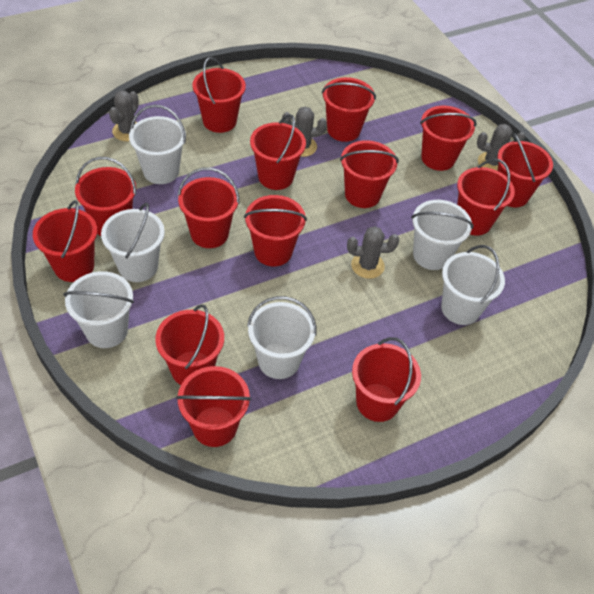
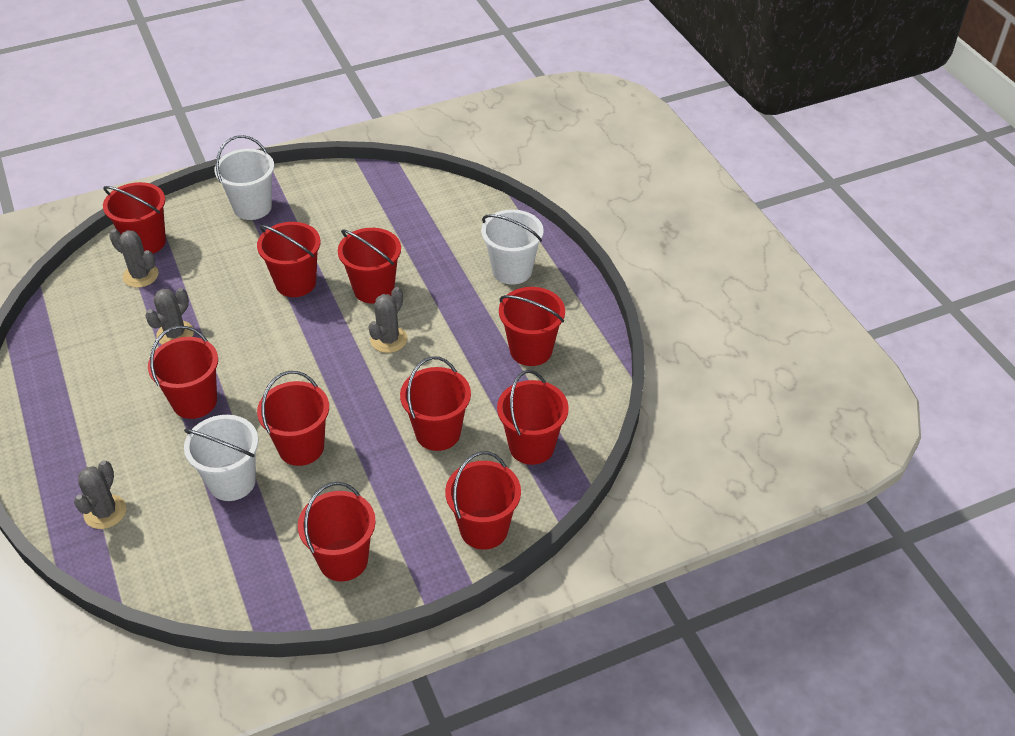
red bucket: [33,200,97,282] [75,157,136,236] [155,304,224,385] [176,366,251,447] [178,167,239,248] [192,57,246,133] [244,195,307,266] [250,114,306,190] [322,77,376,142] [340,140,399,208] [352,337,421,422] [420,106,477,171] [457,158,515,235] [497,133,553,207] = 14 -> [103,182,166,254] [148,326,218,419] [257,222,320,297] [257,371,329,466] [298,482,376,581] [338,228,401,304] [400,356,471,451] [445,451,521,550] [497,370,569,465] [499,287,565,366] = 10
white bucket: [63,271,134,348] [101,203,165,282] [129,105,186,184] [247,296,316,379] [411,200,474,270] [441,245,505,325] = 6 -> [184,415,258,501] [215,135,274,220] [481,210,544,285] = 3

